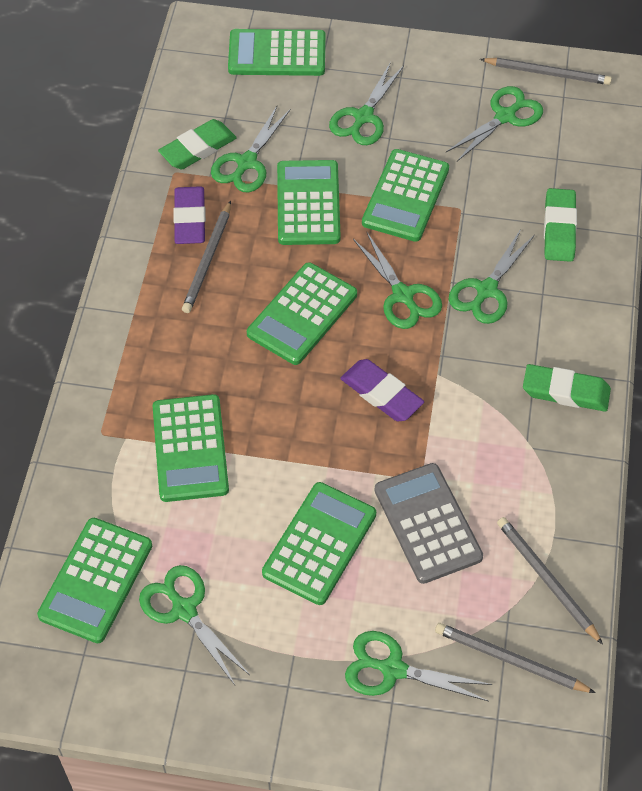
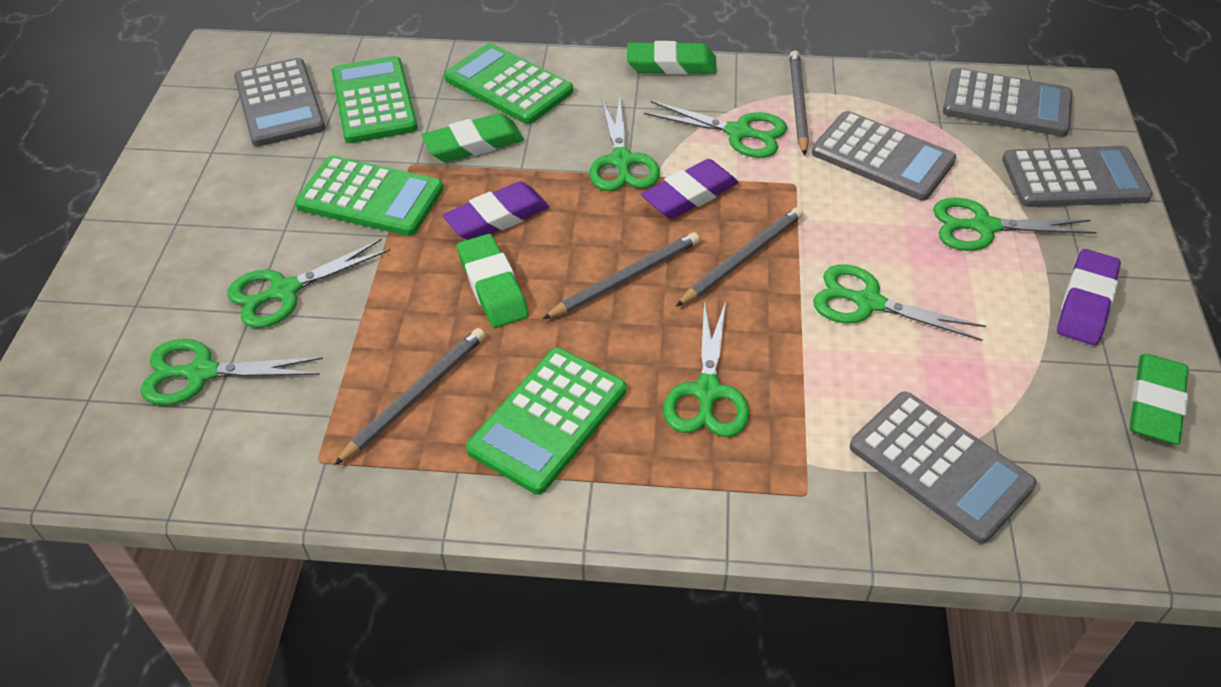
green calculator: [37,518,152,643] [153,394,229,502] [228,29,325,76] [247,262,357,365] [262,482,376,605] [277,160,341,245] [362,149,449,242] = 7 -> [295,156,443,236] [332,56,418,143] [444,43,573,124] [466,348,626,494] = 4
green eraser: [158,119,237,169] [523,364,611,412] [544,188,577,262] = 3 -> [422,113,524,162] [457,234,529,328] [627,41,716,75] [1129,354,1189,445] = 4
grey calculator: [374,463,483,584] = 1 -> [234,58,325,147] [812,111,957,201] [850,391,1037,544] [943,68,1073,137] [1002,146,1153,207] = 5
purple eraser: [173,186,206,244] [340,359,424,421] = 2 -> [442,181,549,240] [641,159,739,219] [1057,249,1121,345] = 3

